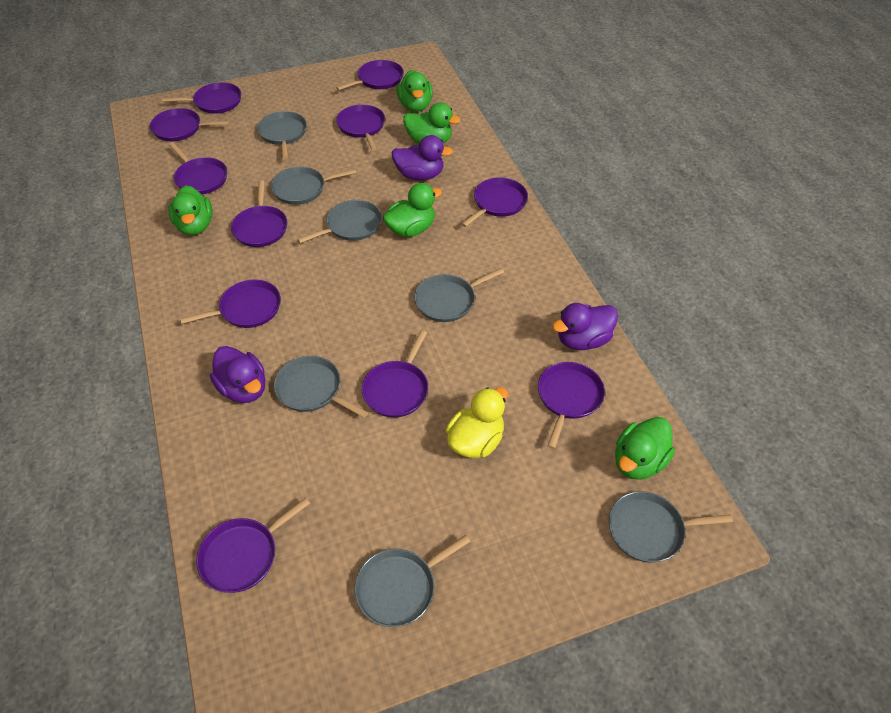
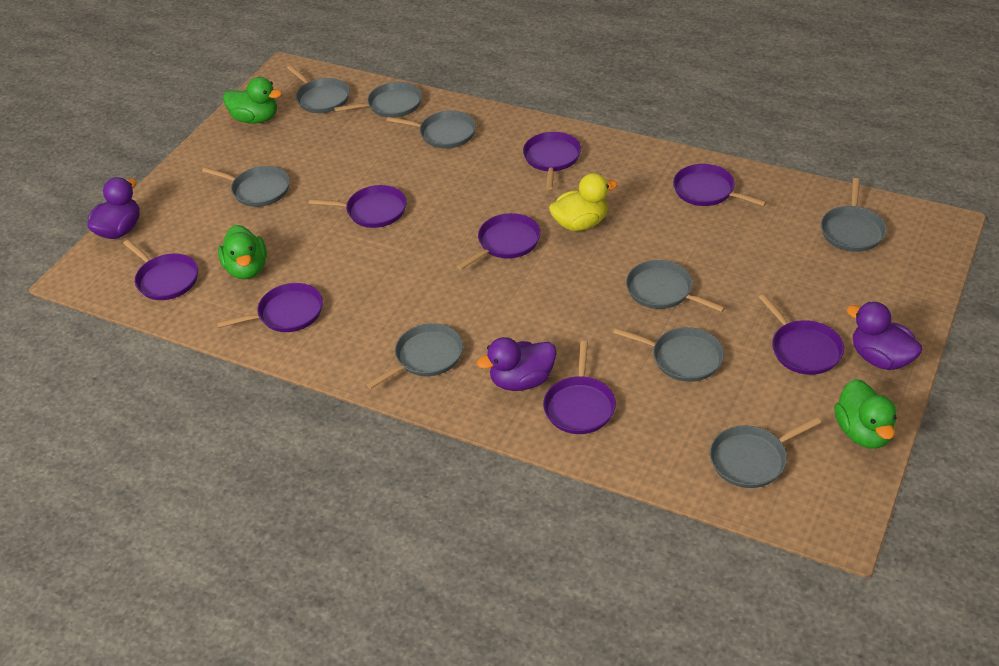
green duck: [168,185,212,235] [383,183,442,237] [397,70,433,112] [403,102,461,143] [615,417,675,480] = 5 -> [218,225,267,279] [223,77,282,124] [834,379,897,448] = 3
grey pan: [257,111,307,159] [271,167,356,205] [274,356,368,418] [297,200,382,243] [354,535,471,627] [414,268,504,322] [609,491,733,562] = 7 -> [202,166,290,207] [287,65,350,113] [334,82,422,118] [366,323,463,389] [386,111,476,149] [613,327,724,382] [626,260,725,312] [710,417,821,488] [821,178,887,252] = 9
purple pan: [150,108,229,141] [162,82,241,114] [169,142,227,195] [180,280,281,328] [196,498,310,593] [231,180,287,247] [336,60,404,90] [336,105,385,151] [362,330,428,418] [462,177,528,227] [538,362,605,449] = 11 -> [123,240,198,300] [217,283,323,332] [309,185,407,228] [457,213,541,270] [523,132,581,190] [543,341,616,434] [673,164,767,206] [759,294,844,375] = 8

